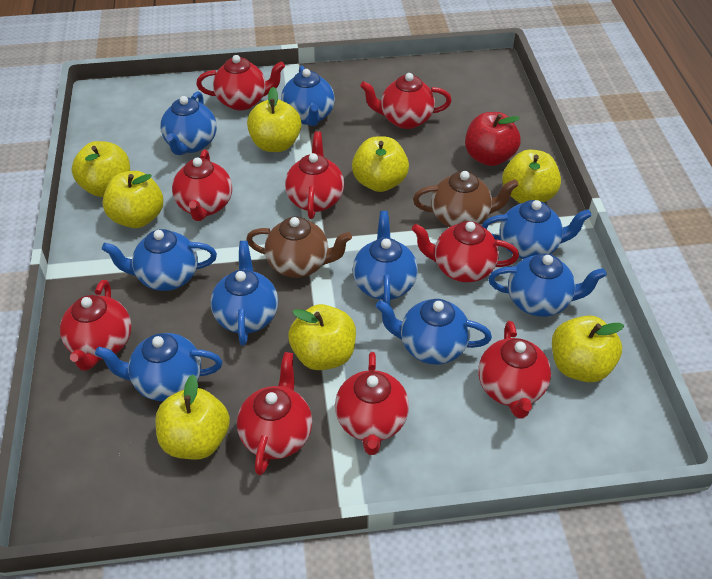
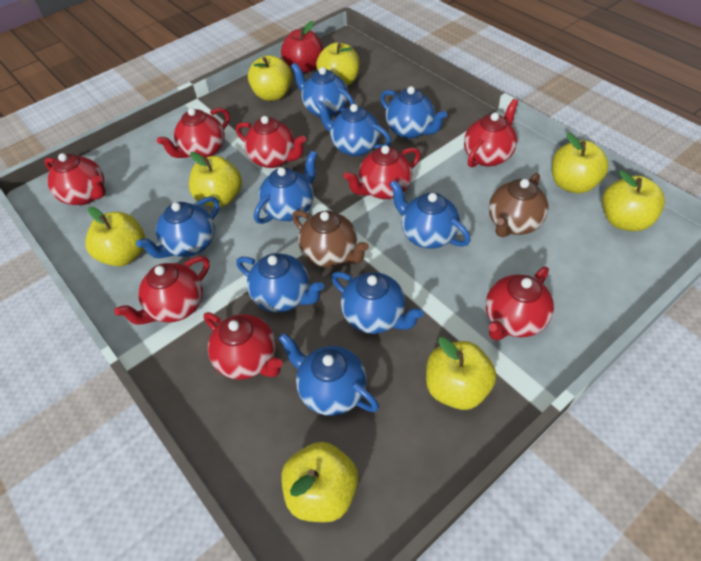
red teapot: [60,280,131,371] [172,149,232,221] [196,55,285,110] [237,352,312,475] [285,131,344,219] [335,352,409,455] [360,73,452,129] [412,221,519,282] [478,321,551,418] = 9 -> [44,153,106,205] [114,256,209,325] [157,108,230,158] [204,312,283,380] [236,116,306,168] [344,145,421,199] [464,99,518,168] [486,267,554,340] = 8

